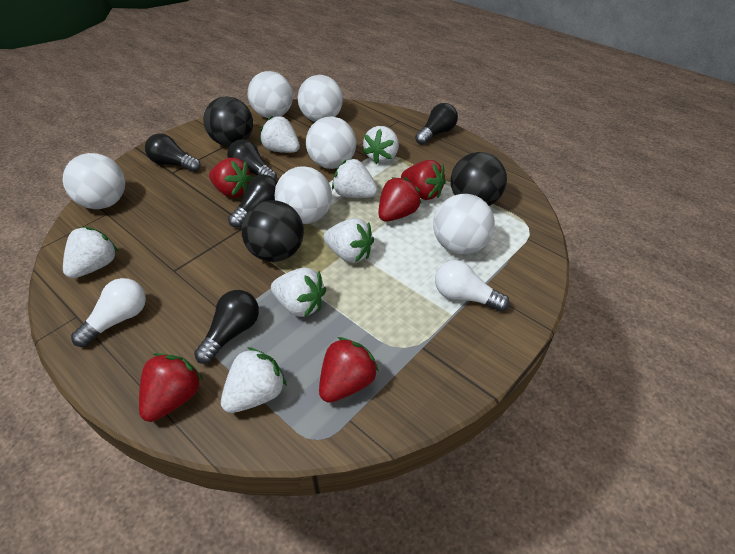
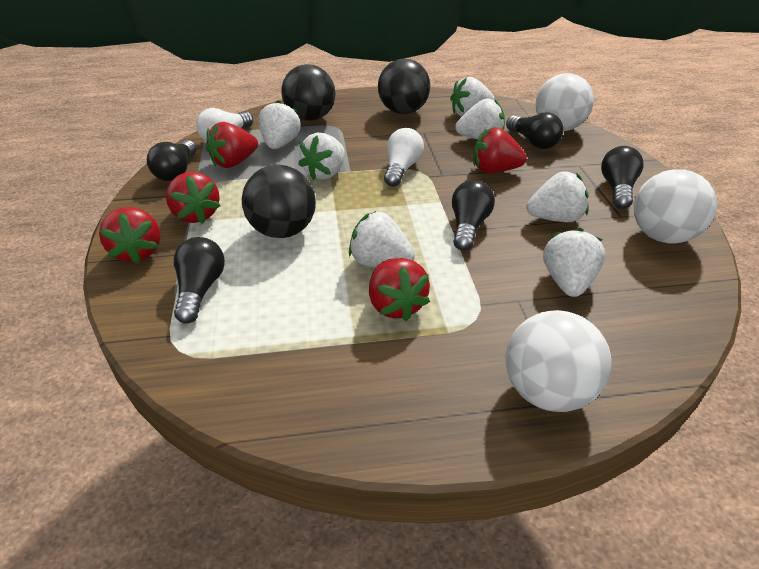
white ball: [63,153,125,209] [248,71,293,118] [275,166,332,224] [297,75,343,122] [306,117,356,169] [433,194,495,254] = 6 -> [506,310,611,412] [536,73,594,131] [634,169,717,243] = 3

